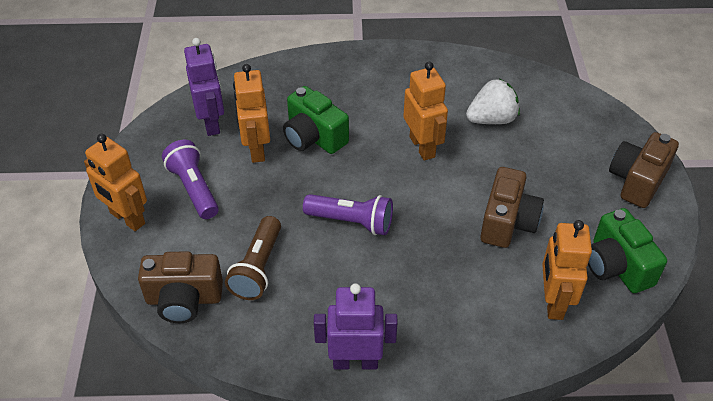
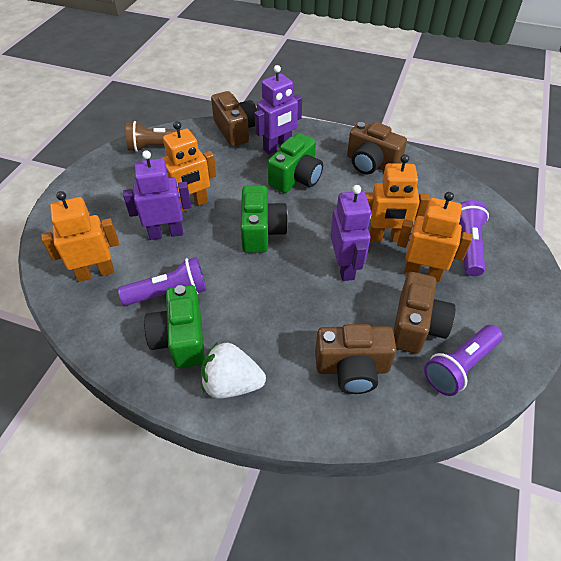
brown camera: [138,251,223,323] [480,167,544,248] [609,132,679,208] = 3 -> [211,91,257,146] [315,324,397,394] [347,121,407,174] [393,272,455,354] = 4
green camera: [283,86,349,154] [588,208,667,293] = 2 -> [144,285,205,368] [240,185,288,253] [268,133,323,193] = 3
purple flashlight: [162,140,219,219] [303,194,393,235] = 2 -> [118,257,206,305] [424,325,503,396] [459,200,489,276] = 3
purple robot: [184,38,224,136] [314,283,398,369] = 2 -> [123,150,191,240] [254,65,302,155] [331,185,371,281] = 3

